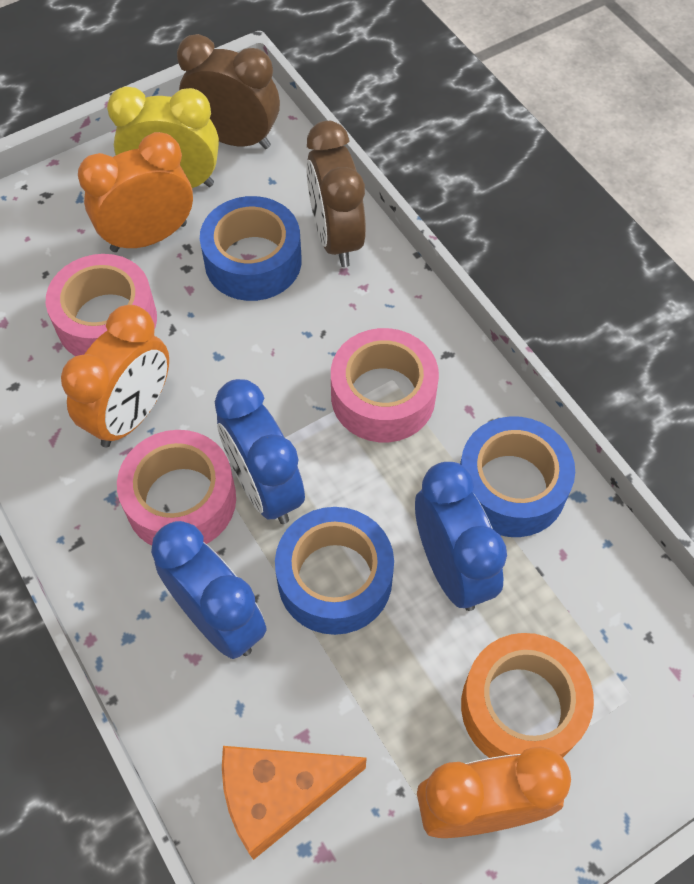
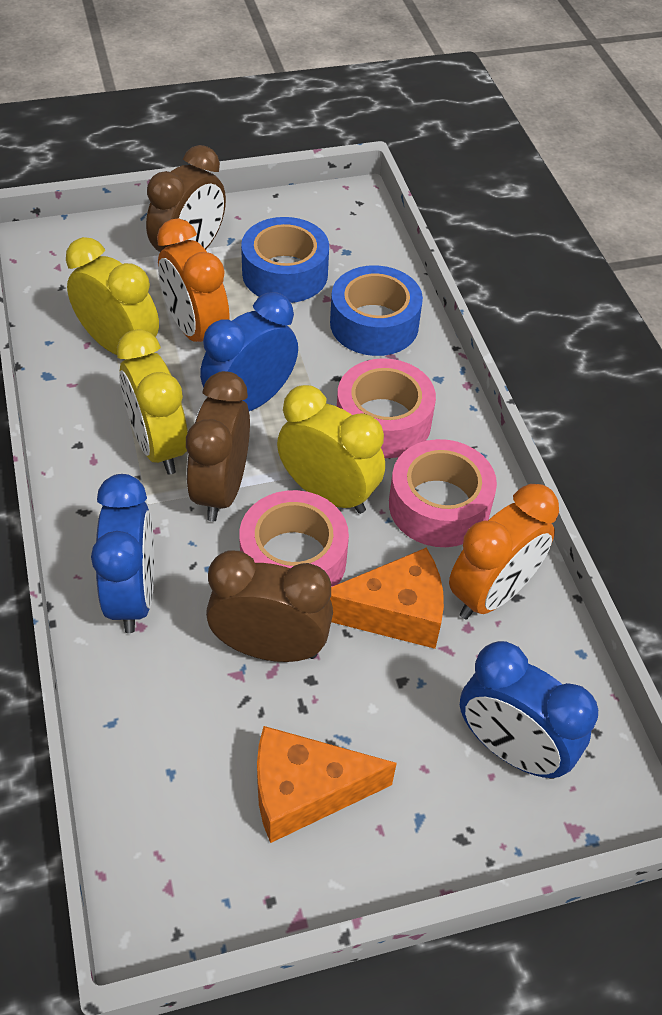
blue tape: [200,196,302,301] [275,507,394,635] [460,416,575,537] = 3 -> [241,217,329,303] [330,265,423,356] = 2
brown clock: [177,34,280,149] [306,121,366,267] = 2 -> [146,145,226,252] [186,371,250,521] [206,551,333,662] = 3
orange cheese: [222,746,367,860] = 1 -> [257,726,397,843] [330,548,444,649] = 2
orange clock: [61,305,169,447] [78,132,193,252] [417,746,571,838] = 3 -> [157,218,230,342] [449,484,559,619] = 2
orange tape: [461,633,594,758] = 1 -> none = 0
yellow clock: [107,86,219,188] = 1 -> [66,237,159,355] [117,329,188,475] [277,385,385,514] = 3

